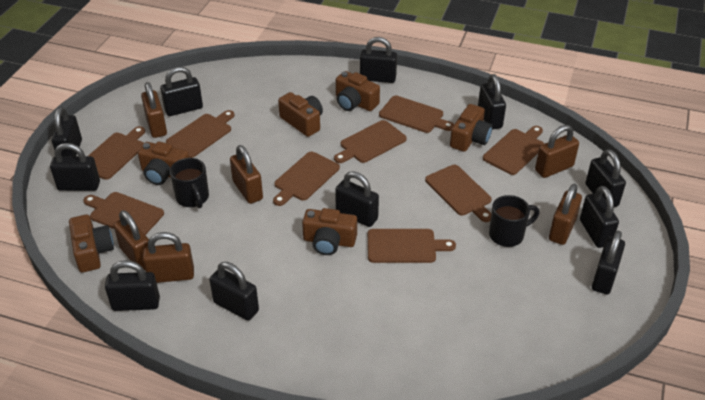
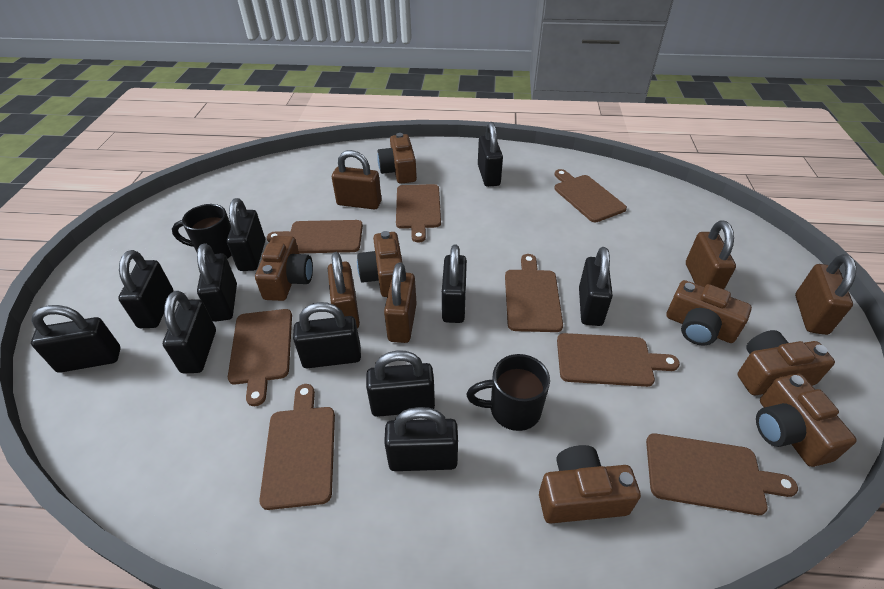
brown camera: [69,214,114,272] [138,142,189,185] [278,92,323,137] [302,208,357,255] [336,71,380,111] [450,104,493,152] = 6 -> [255,236,313,301] [357,231,403,297] [377,133,417,184] [539,445,641,524] [666,280,752,346] [737,330,835,395] [756,373,857,467] = 7
brown cutting board: [83,192,164,235] [88,126,145,180] [166,110,235,158] [273,152,340,206] [334,120,407,163] [368,229,456,263] [379,95,454,133] [425,165,492,222] [483,126,544,175] = 9 -> [228,309,292,406] [259,384,335,510] [267,220,363,253] [396,184,441,243] [505,254,563,332] [554,169,627,222] [557,333,680,387] [646,433,798,515] = 8
brown padlock: [113,210,149,270] [141,82,167,138] [143,232,194,283] [230,145,263,204] [535,125,579,178] [549,184,582,245] = 6 -> [328,252,360,328] [332,150,382,210] [384,263,417,343] [686,220,736,289] [795,254,856,335] = 5

